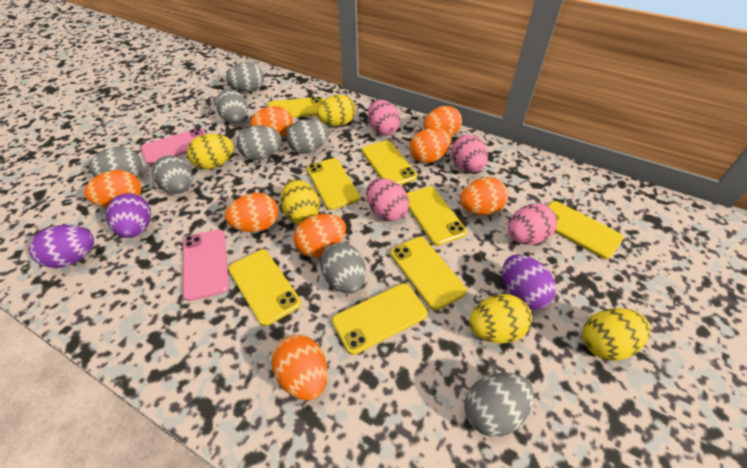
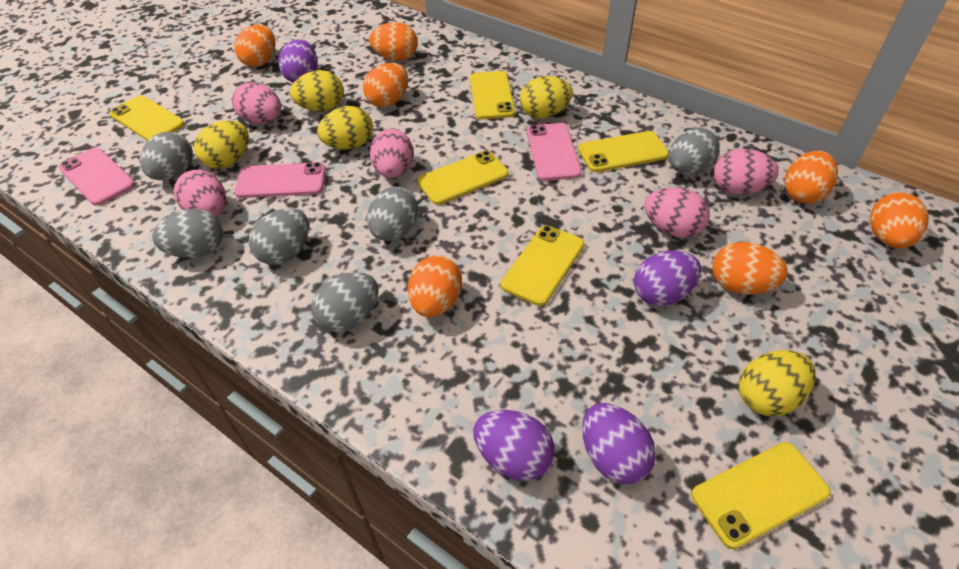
grey egg: [88,147,142,177] [152,155,193,194] [216,89,248,124] [226,62,264,92] [237,125,281,160] [286,119,329,154] [320,243,366,293] [464,372,534,437] = 8 -> [140,132,193,180] [152,209,223,258] [249,208,309,265] [311,272,378,333] [367,187,418,241] [669,128,720,175] = 6
orange egg: [84,170,142,207] [225,193,279,232] [250,106,293,137] [272,335,328,400] [294,214,346,257] [409,128,452,163] [423,106,462,136] [460,177,508,215] = 8 -> [234,25,276,67] [363,63,408,107] [369,22,418,61] [408,255,462,317] [712,242,788,294] [784,151,838,204] [870,192,929,248] = 7
pink egg: [366,178,409,221] [368,100,400,136] [451,135,488,172] [508,203,557,245] = 4 -> [174,170,226,216] [232,82,281,124] [370,129,414,178] [644,187,710,238] [713,149,779,195] = 5
pink phone: [141,128,206,164] [183,229,229,301] = 2 -> [59,148,135,206] [234,162,326,198] [527,123,581,181] = 3
purple egg: [29,225,94,268] [106,193,151,238] [502,254,556,310] = 3 -> [279,39,317,83] [473,410,554,481] [582,403,656,484] [634,250,701,306] = 4
yellow phone: [228,250,301,326] [268,97,324,118] [306,158,360,210] [332,283,428,355] [362,140,417,185] [390,237,467,311] [407,186,467,246] [548,201,623,259] = 8 -> [110,96,185,141] [417,151,509,205] [470,71,515,119] [501,225,584,306] [578,131,669,172] [691,442,831,549] = 6

